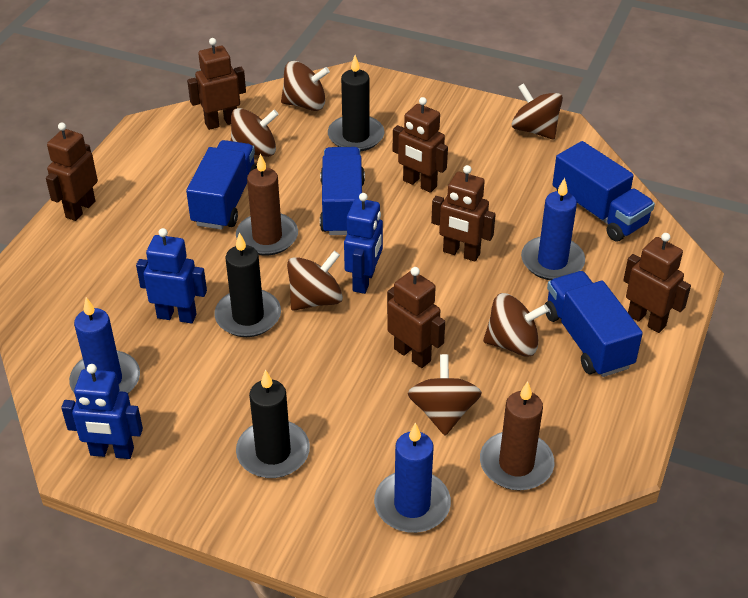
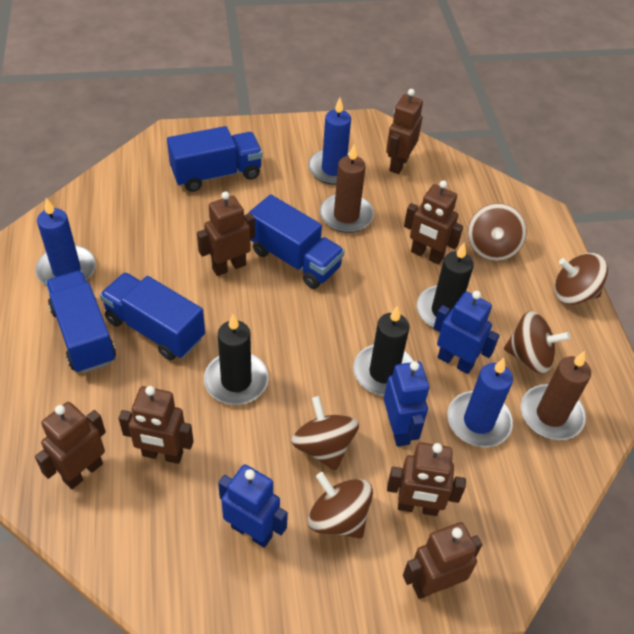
brown robot: [46,122,98,221] [187,38,246,130] [387,267,445,368] [393,97,448,193] [431,165,496,262] [623,233,691,333] = 6 -> [35,402,106,489] [119,386,194,464] [197,191,255,276] [386,89,423,174] [387,442,466,516] [403,522,482,599] [404,180,463,265] = 7
brown spinning top: [231,108,279,157] [281,61,330,111] [287,251,343,311] [408,354,482,436] [483,293,549,357] [512,83,563,139] = 6 -> [291,396,359,471] [308,472,373,539] [468,203,527,261] [504,311,570,374] [554,253,608,305] = 5

